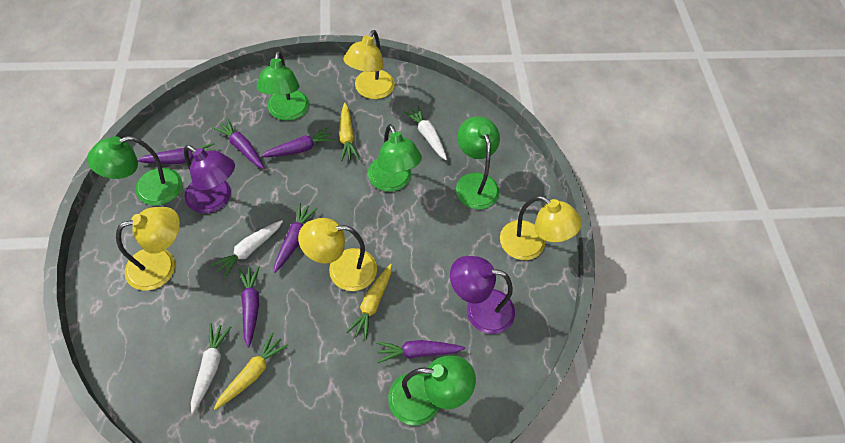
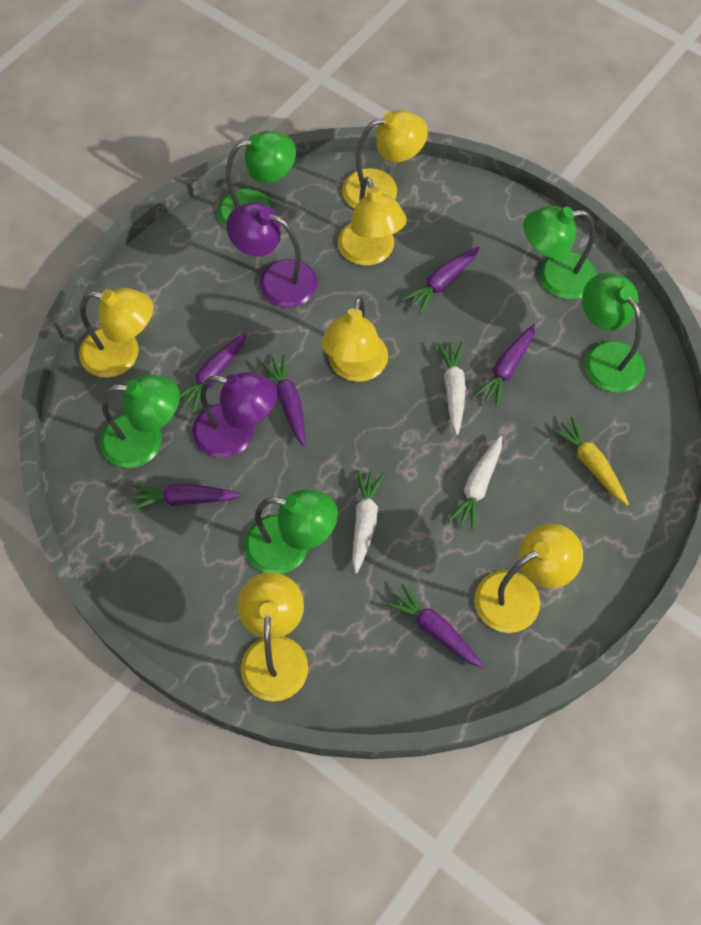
yellow carrot: [214,332,289,410] [339,103,359,161] [346,264,392,340] = 3 -> [552,417,629,506] = 1
yellow lamp: [116,207,180,291] [298,218,377,291] [343,30,395,99] [500,196,582,260] = 4 -> [79,288,153,378] [237,572,308,701] [321,297,388,382] [338,177,407,266] [342,110,428,209] [474,523,583,633] = 6

